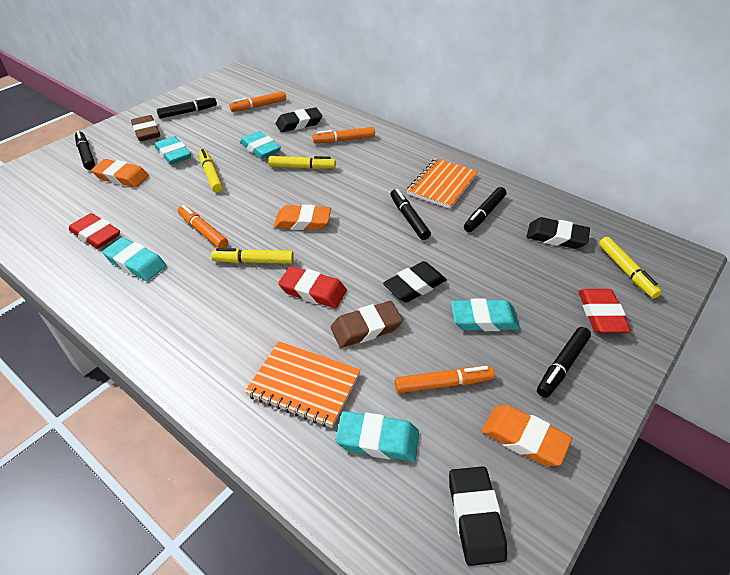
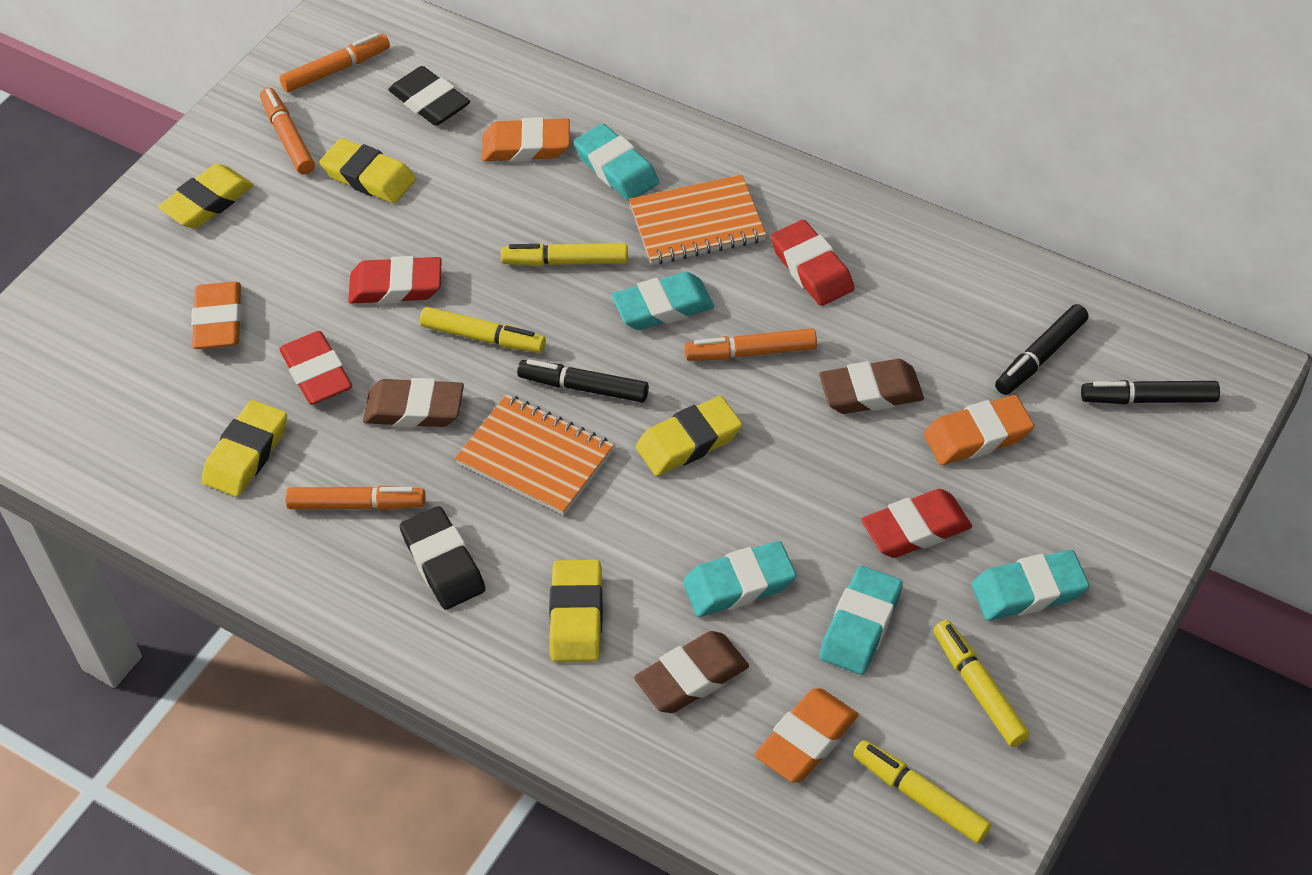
black eraser: [276,107,322,132] [383,261,447,303] [449,466,507,566] [526,217,590,249] = 4 -> [388,66,470,126] [400,506,485,610] = 2
black marker: [75,131,95,170] [157,96,217,119] [390,189,431,240] [464,187,506,232] [537,327,591,398] = 5 -> [517,359,649,403] [995,304,1089,395] [1081,380,1220,404] = 3
brown eraser: [131,115,160,141] [331,301,403,348] = 2 -> [363,378,464,428] [634,631,749,713] [819,359,924,414] = 3
orange eraser: [91,159,149,187] [274,204,331,230] [482,405,572,466] = 3 -> [191,282,242,349] [482,117,570,162] [755,688,859,783] [924,395,1034,465] = 4
red eraser: [69,213,120,249] [278,266,347,308] [578,289,631,333] = 3 -> [279,331,352,405] [348,256,442,304] [770,220,854,306] [861,489,972,558] = 4
yellow eraser: none = 0 -> [158,164,254,229] [202,400,287,497] [319,138,416,204] [549,560,603,662] [636,396,742,476] = 5

